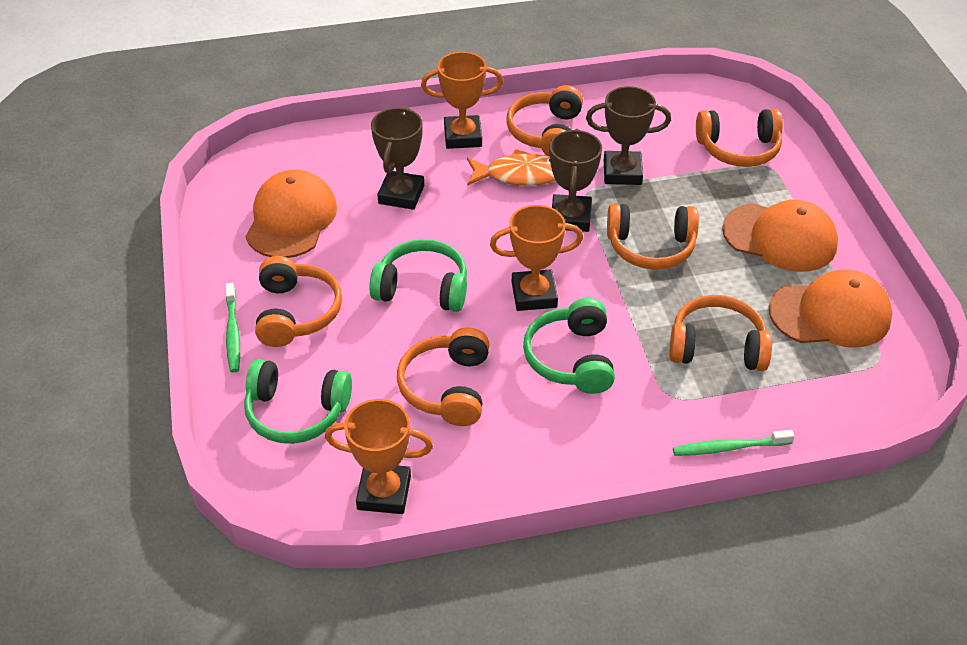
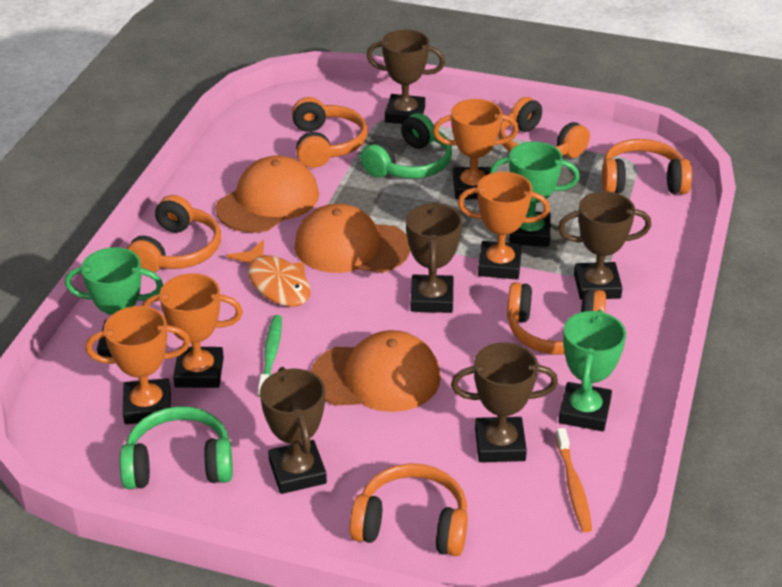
brown trophy: [371,107,424,210] [549,129,602,232] [586,86,671,185] = 3 -> [260,367,327,494] [366,30,445,124] [406,203,462,313] [451,342,558,462] [558,191,651,300] = 5
green headphones: [244,359,352,444] [369,239,467,312] [523,298,615,394] = 3 -> [120,406,233,489] [360,113,452,179] = 2
green toothbrush: [225,283,240,373] [673,430,794,456] = 2 -> [258,315,282,397] = 1
green trophy: none = 0 -> [65,247,163,357] [490,142,580,247] [559,310,626,431] = 3
orange toothbrush: none = 0 -> [556,428,592,532] = 1
orange trophy: [325,399,433,514] [421,52,503,149] [490,205,583,311] = 3 -> [86,306,191,424] [142,273,243,388] [433,99,519,200] [458,172,550,279] = 4

